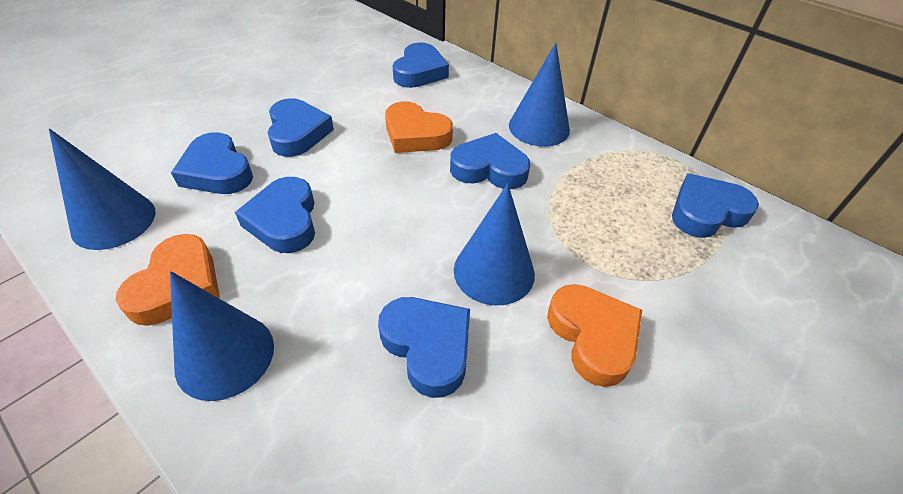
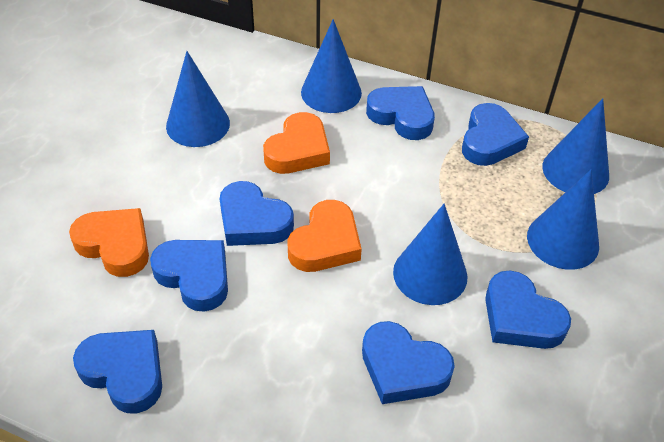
blue cone: [49,128,155,250] [170,271,274,401] [454,183,535,306] [509,43,570,147] = 4 -> [166,51,230,147] [301,19,362,113] [393,204,468,305] [527,170,599,270] [542,98,609,194] = 5

